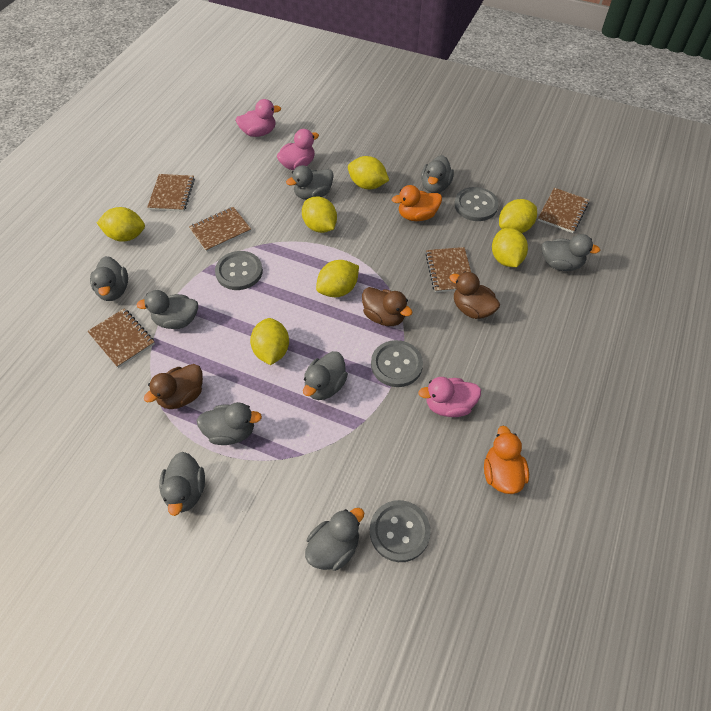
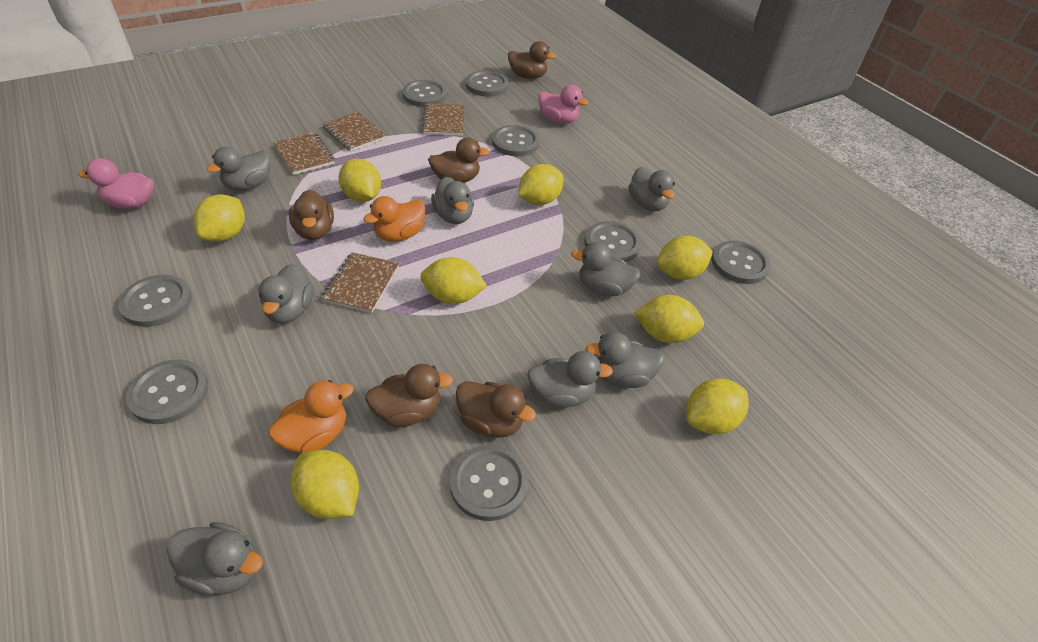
brown duck: [144,364,203,409] [362,287,413,326] [449,272,500,319] = 3 -> [289,190,334,240] [365,364,453,427] [428,138,490,183] [456,381,536,438] [508,41,556,79] = 5
brown notebook: [87,308,155,368] [147,174,195,212] [189,207,251,252] [425,247,471,292] [538,188,589,233] = 5 -> [273,132,335,175] [322,112,386,151] [322,252,399,313] [422,103,464,136] = 4
grey button: [215,251,263,290] [370,500,431,562] [371,340,423,387] [454,187,499,221] = 4 -> [118,275,192,327] [126,359,208,424] [402,80,447,107] [450,445,529,521] [466,71,508,97] [492,125,540,156] [584,221,641,262] [711,241,771,284] = 8
grey duck: [90,256,128,301] [136,290,198,329] [159,452,205,516] [197,402,262,445] [286,165,334,200] [303,351,348,400] [305,508,364,571] [421,155,454,193] [542,234,600,271] = 9 -> [166,522,263,595] [207,146,270,191] [259,264,313,323] [431,177,474,224] [527,351,613,408] [571,242,641,296] [585,332,664,388] [628,167,675,211] = 8
pink duck: [235,99,281,137] [277,129,319,170] [418,377,481,417] = 3 -> [79,158,154,209] [538,85,589,124] = 2
yellow lemon: [97,207,145,242] [250,318,289,365] [302,196,337,233] [316,260,359,297] [348,156,389,189] [492,228,528,267] [499,199,537,233] = 7 -> [193,194,245,242] [290,450,359,519] [339,159,381,202] [420,257,487,304] [518,164,564,205] [634,295,704,343] [657,236,713,280] [686,378,749,434] = 8

